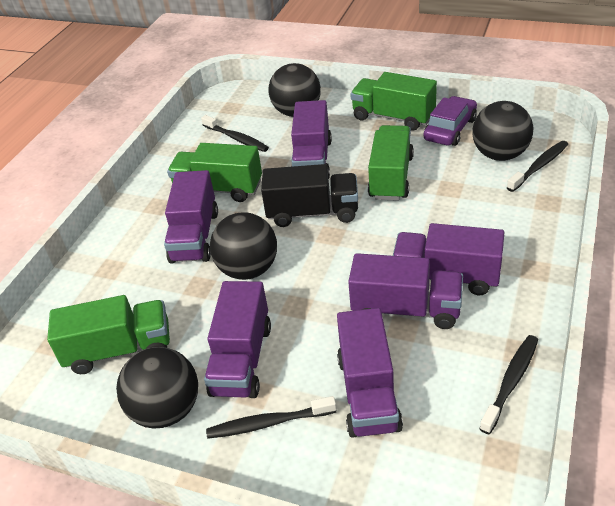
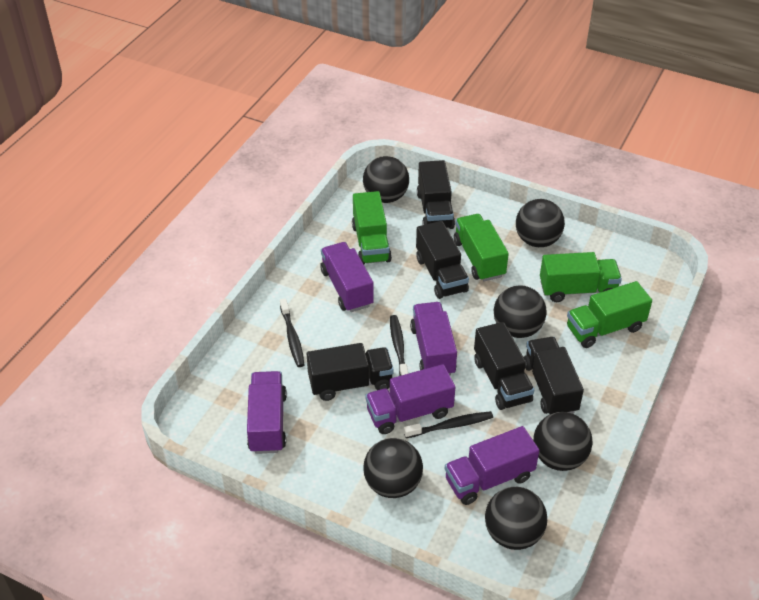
black ball: [116,347,198,428] [210,212,277,280] [268,63,321,117] [472,101,534,161] = 4 -> [363,156,409,203] [363,438,423,498] [485,487,547,550] [494,285,547,338] [516,199,565,247] [533,412,593,471] = 6
black toothbrush: [201,115,269,152] [206,396,337,439] [479,335,538,434] [507,141,568,192] = 4 -> [280,298,304,367] [390,315,408,376] [404,411,493,438] = 3
black truck: [261,164,358,227] = 1 -> [307,343,394,401] [416,221,469,299] [417,160,455,229] [474,322,534,410] [524,337,584,414] = 5
purple car: [424,96,477,146] = 1 -> none = 0
purple truck: [164,170,218,263] [204,281,271,398] [291,100,332,179] [337,308,403,438] [348,253,463,329] [393,223,504,295] = 6 -> [247,371,287,454] [320,242,374,312] [365,364,455,434] [410,302,457,376] [445,426,540,505] = 5

